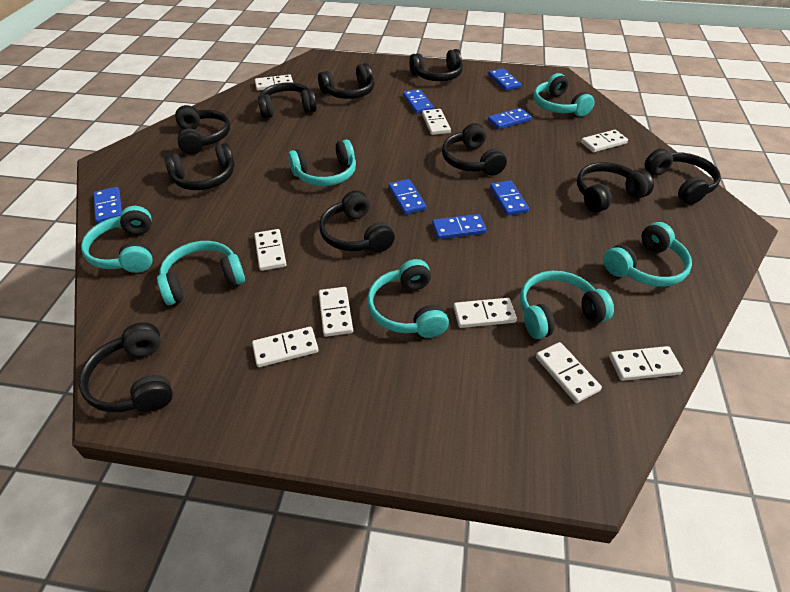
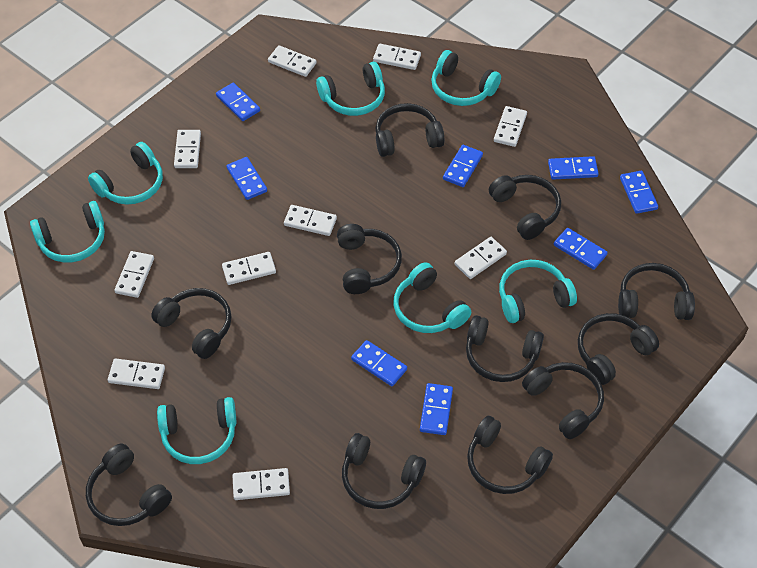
black headphones: [79,322,173,413] [164,143,235,190] [175,105,230,155] [258,82,317,119] [318,63,375,99] [319,190,395,252] [409,49,463,81] [442,123,507,176] [577,162,654,213] [645,149,721,205] = 10 -> [86,444,172,526] [151,288,231,359] [337,224,402,294] [342,433,426,509] [376,103,444,157] [466,315,544,382] [467,416,553,494] [489,175,561,240] [522,362,604,439] [578,313,659,385] [618,263,695,320] = 11
blue domino: [94,187,122,223] [388,179,426,214] [403,89,434,114] [432,214,487,239] [488,68,521,91] [488,108,532,129] [490,180,529,216] = 7 -> [216,83,260,121] [227,157,267,200] [351,340,407,386] [420,383,453,435] [443,145,483,187] [548,156,599,180] [554,228,608,270] [620,171,658,214] = 8
white domino: [252,327,318,367] [254,229,287,271] [255,74,293,91] [318,287,353,337] [422,109,451,135] [454,298,517,328] [536,342,602,403] [581,130,628,152] [609,346,683,381] = 9 -> [108,358,165,389] [114,251,154,298] [174,130,201,168] [222,252,276,285] [233,468,290,500] [268,45,316,77] [284,205,337,236] [373,44,421,70] [455,237,507,279] [494,106,527,147] = 10

